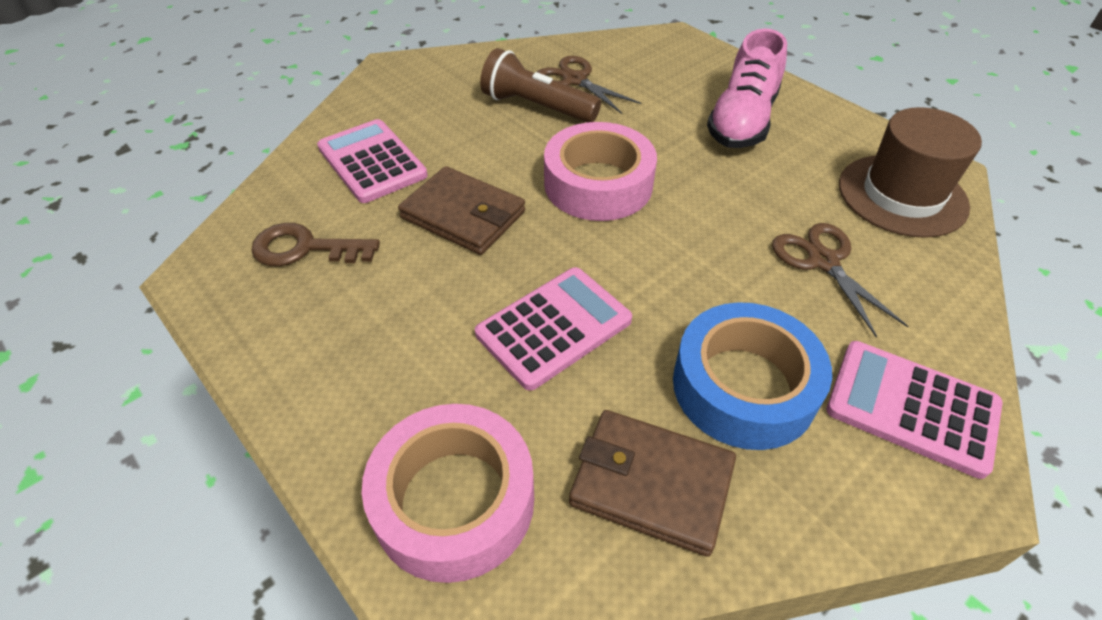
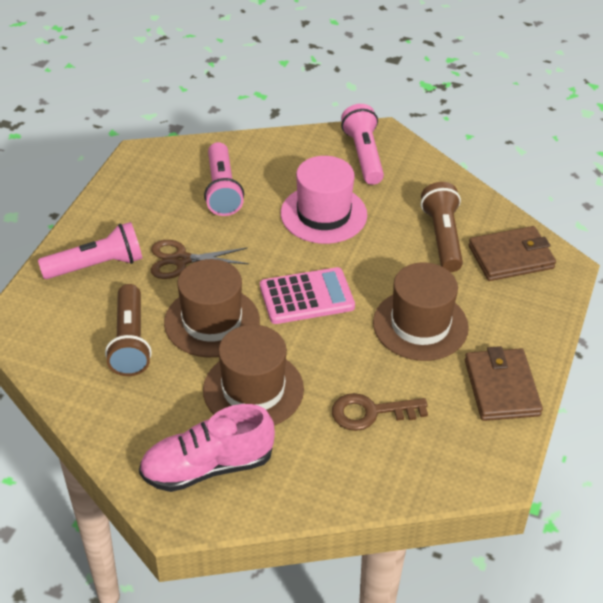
blue tape: [673,302,832,450] = 1 -> none = 0
brown flashlight: [480,48,601,122] = 1 -> [105,284,152,376] [421,182,463,272] = 2
brown hat: [839,107,982,238] = 1 -> [164,259,260,358] [203,325,304,426] [373,263,469,361] = 3
brown scissors: [537,56,641,114] [772,223,908,337] = 2 -> [151,240,249,279] = 1
pink calculator: [317,119,428,203] [475,267,632,391] [826,341,1003,479] = 3 -> [260,267,355,324] = 1
pink flashlight: none = 0 -> [38,222,142,279] [204,142,244,216] [341,104,384,185] = 3
pink hat: none = 0 -> [281,156,367,244] = 1
pink tape: [362,404,534,583] [544,122,657,221] = 2 -> none = 0

